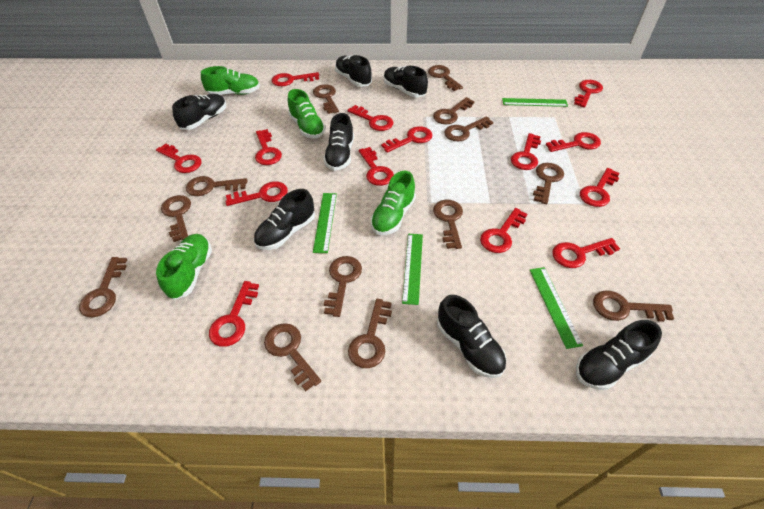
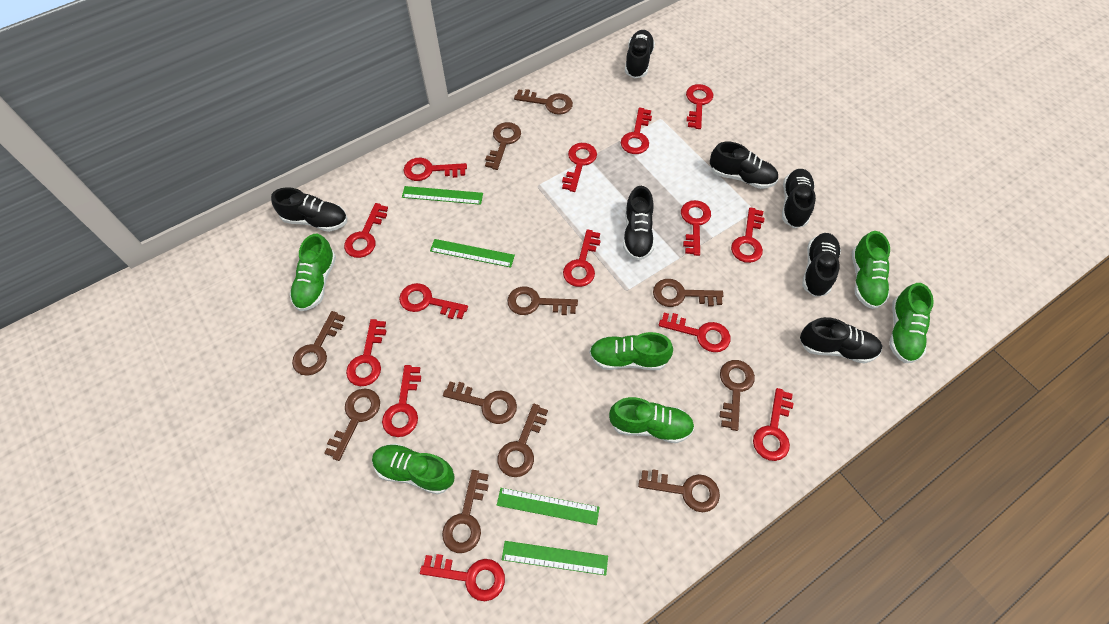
brown key: [79,257,127,318] [161,195,191,242] [186,176,247,196] [264,323,321,391] [313,84,339,114] [324,256,362,317] [348,299,392,368] [428,65,463,91] [433,97,475,124] [433,200,463,249] [444,116,493,141] [533,163,564,204] [593,290,674,322] = 13 -> [292,311,345,376] [325,388,380,461] [442,470,489,553] [443,382,517,424] [485,122,521,170] [497,404,548,477] [507,286,578,315] [514,89,573,115] [638,469,720,512] [653,279,723,307] [720,360,755,431] = 11
green shoe: [156,234,212,300] [201,66,260,95] [288,89,326,138] [371,170,416,235] = 4 -> [290,234,336,311] [372,443,455,495] [589,332,673,370] [609,397,694,443] [852,231,890,309] [890,283,934,363] = 6

